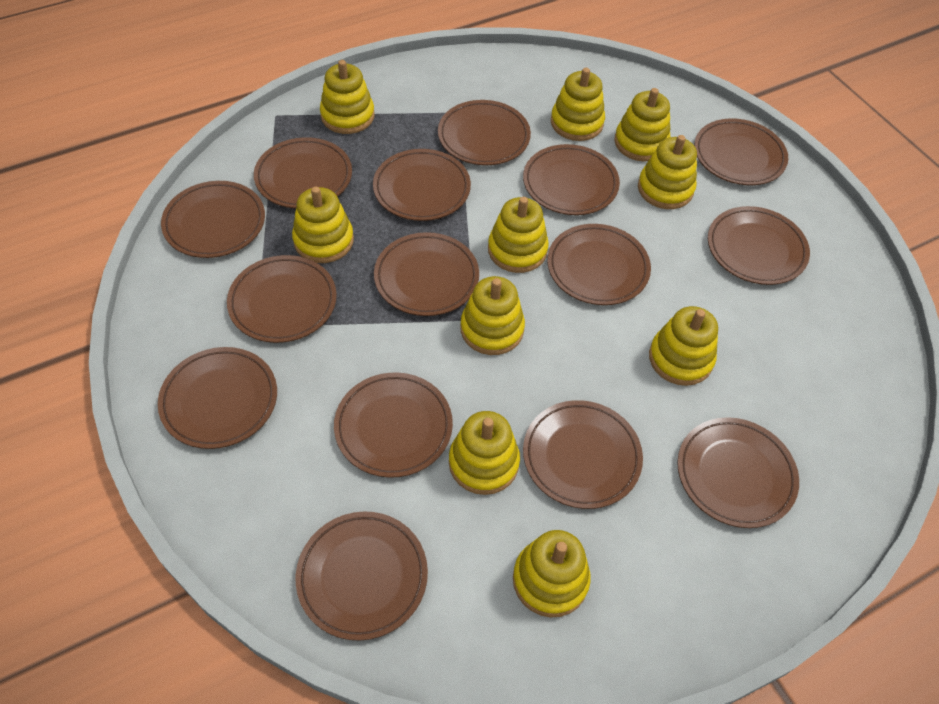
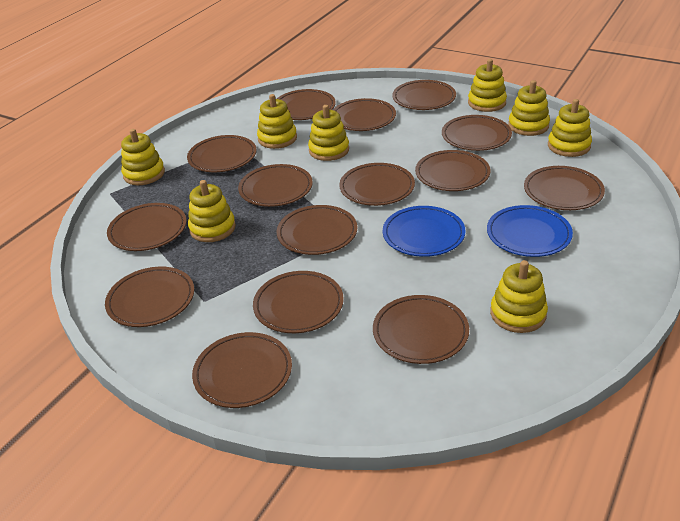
blue plate: none = 0 -> [383,206,466,257] [487,205,573,257] = 2
yellow stacking toy: [292,186,354,263] [320,60,375,134] [449,411,520,495] [460,276,525,355] [488,197,549,273] [513,530,591,618] [551,68,605,141] [614,88,670,162] [638,135,697,209] [649,306,718,386] = 10 -> [121,129,165,185] [188,180,236,242] [257,94,297,149] [308,105,349,161] [468,59,507,112] [490,260,548,333] [508,80,550,136] [548,99,592,157] = 8

